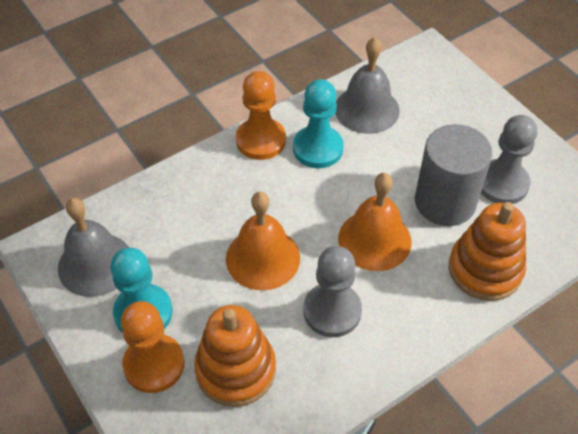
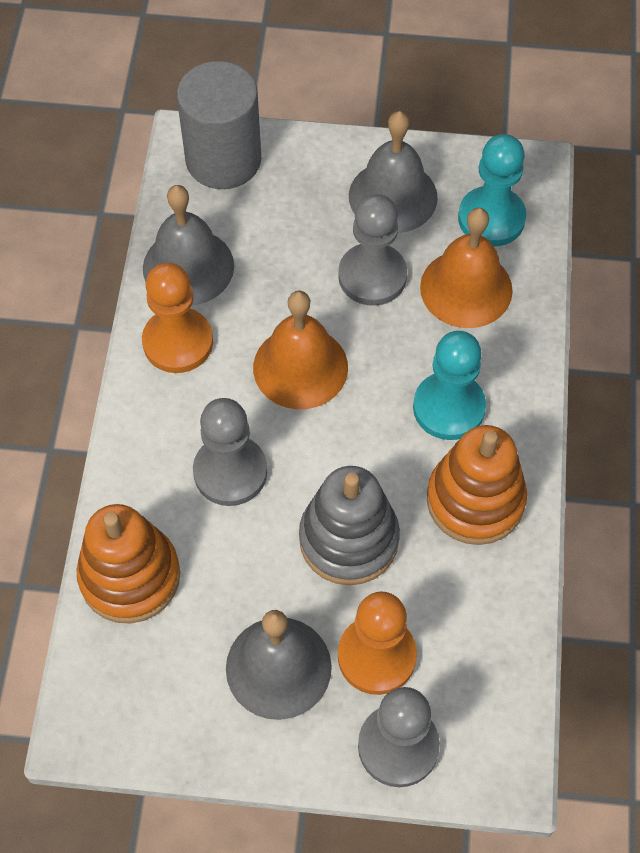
grey bell: [58,198,129,297] [335,37,400,134] = 2 -> [143,185,234,305] [226,610,332,720] [349,111,438,233] = 3
grey pawn: [303,246,362,337] [481,115,537,204] = 2 -> [193,398,267,506] [338,194,407,306] [358,687,440,787] = 3
grey stacking toy: none = 0 -> [299,466,400,585] = 1

